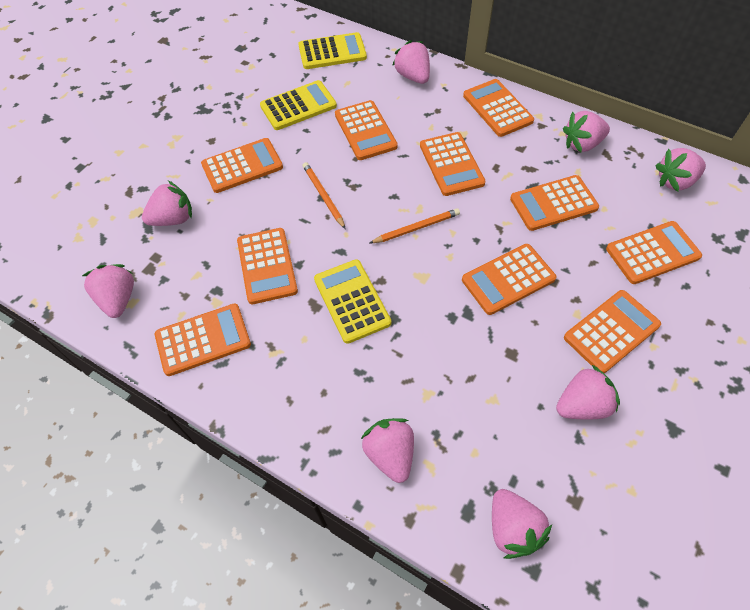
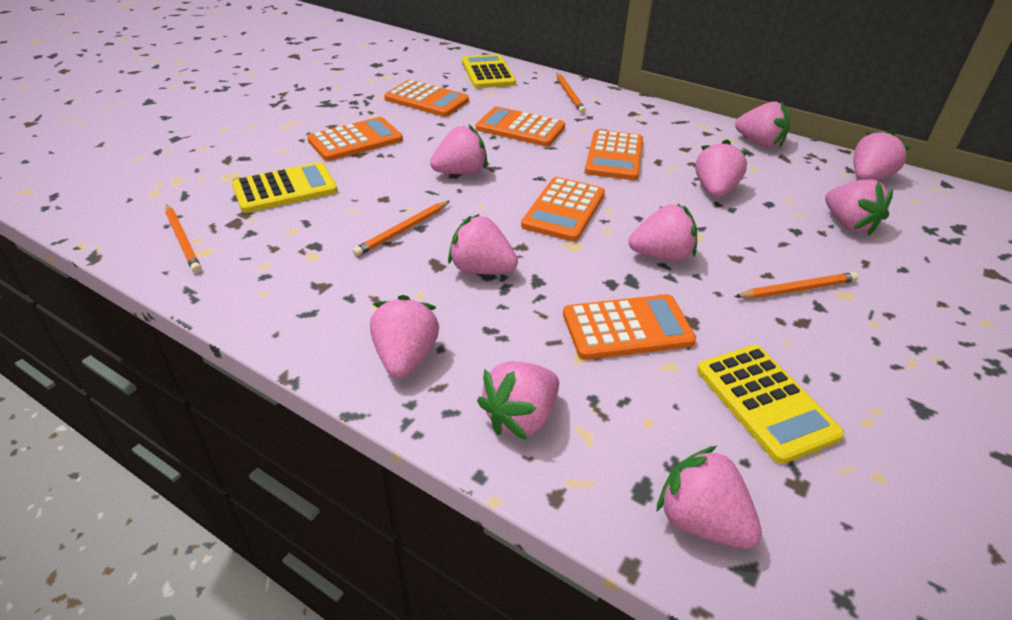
orange calculator: [155,304,251,376] [201,138,283,193] [237,228,298,304] [335,100,398,160] [420,132,485,196] [462,244,556,315] [463,79,534,137] [510,175,599,231] [564,290,661,373] [606,221,702,284] = 10 -> [307,117,403,161] [384,80,469,117] [476,106,565,146] [521,177,605,242] [563,294,696,360] [585,130,643,180] = 6
orange pencil: [303,162,346,229] [370,208,460,243] = 2 -> [165,204,201,273] [353,201,450,256] [556,73,586,113] [734,272,858,299] = 4
pink strawberry: [82,264,134,318] [142,181,192,226] [361,418,414,483] [392,40,430,84] [492,489,552,559] [556,365,620,420] [563,111,610,153] [655,148,706,191] = 8 -> [370,295,439,378] [430,124,488,174] [448,214,518,274] [477,361,559,440] [629,204,697,261] [657,446,762,549] [695,139,748,197] [735,102,790,148] [825,179,893,236] [854,129,911,180] = 10

